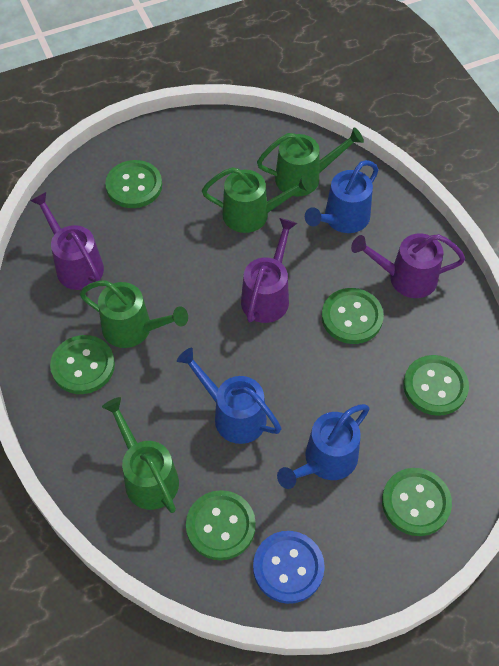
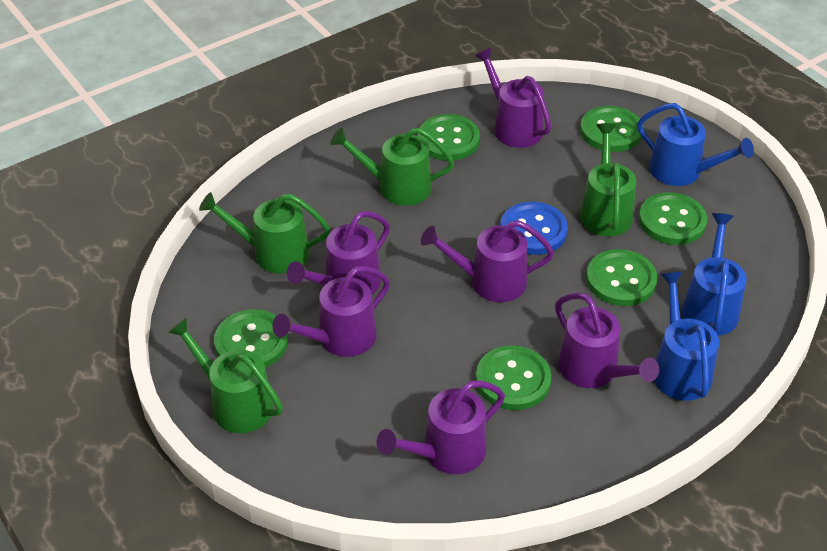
purple watering can: [30,192,104,290] [241,218,297,323] [351,233,465,298] = 3 -> [272,266,390,357] [287,211,390,295] [376,380,505,474] [421,220,554,302] [475,48,551,148] [555,293,659,388] = 6

